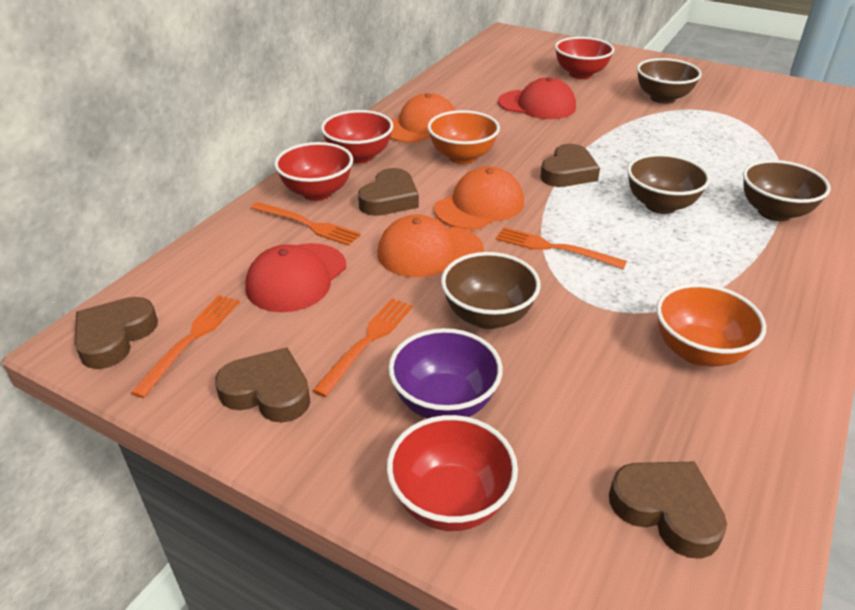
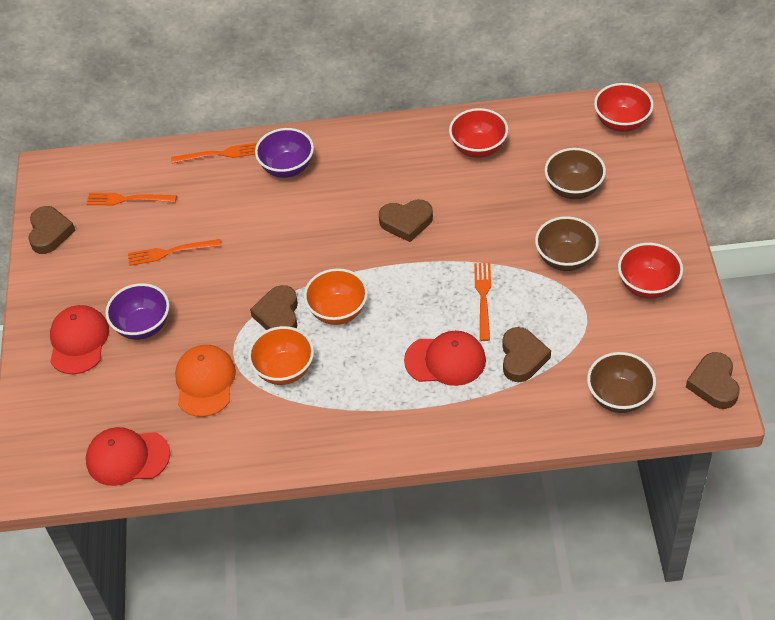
brown bowl: [441,252,541,329] [627,154,710,214] [637,58,702,104] [743,160,831,221] = 4 -> [535,216,599,271] [545,148,606,199] [587,352,656,413] = 3
orange cap: [378,215,484,277] [390,93,456,143] [434,166,524,230] = 3 -> [175,345,236,417] = 1
purple bowl: [388,328,503,419] = 1 -> [105,283,169,340] [255,128,314,178] = 2
red bowl: [274,142,353,201] [321,110,393,163] [387,415,518,531] [555,37,614,79] = 4 -> [449,108,508,158] [594,83,654,132] [618,243,683,299] = 3
red cap: [245,243,346,312] [498,77,576,119] = 2 -> [50,305,109,374] [86,427,170,486] [404,331,486,386] = 3

